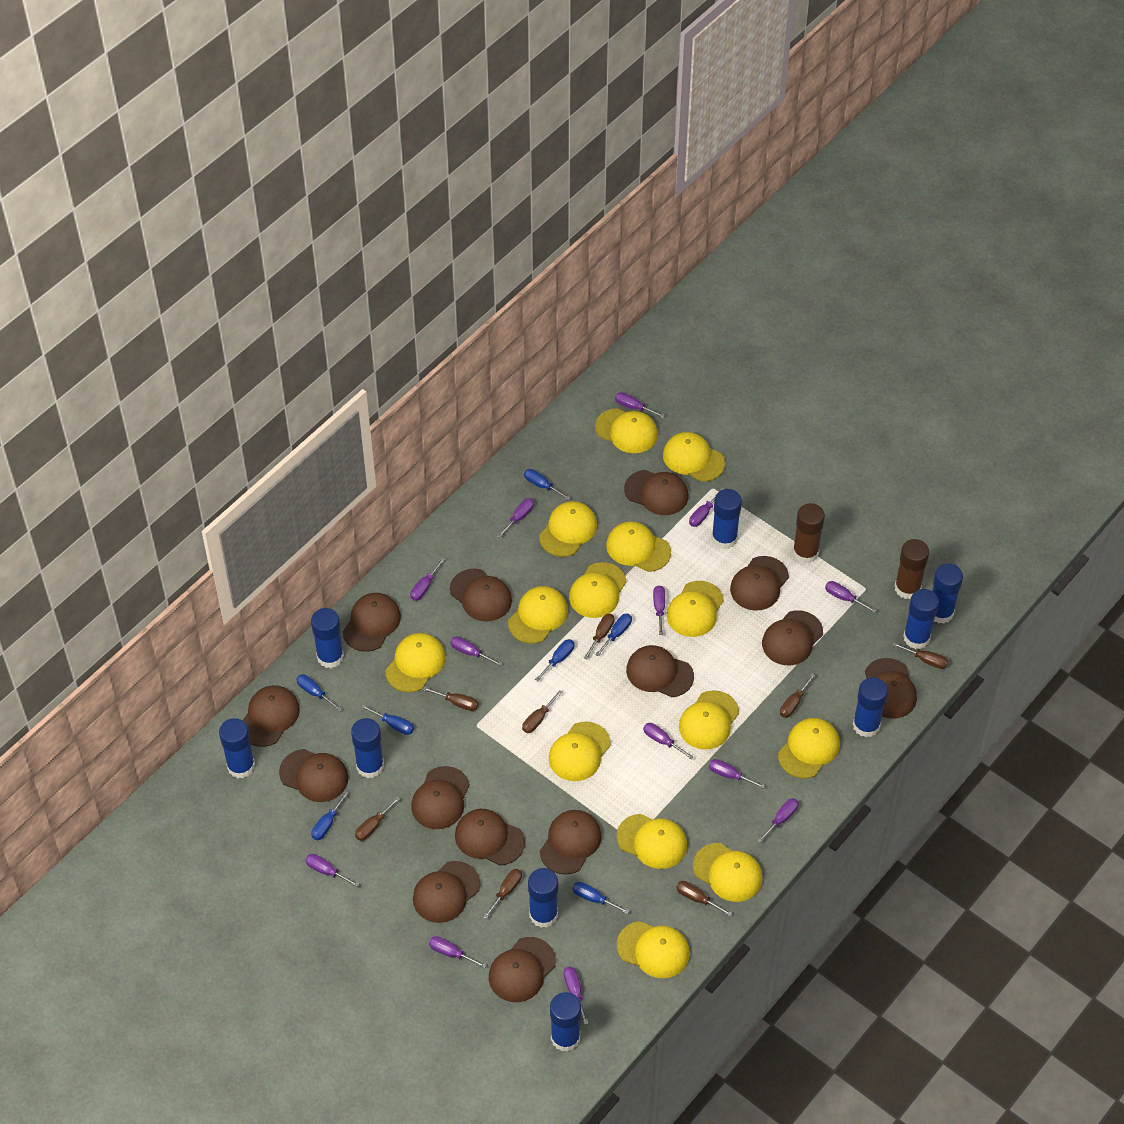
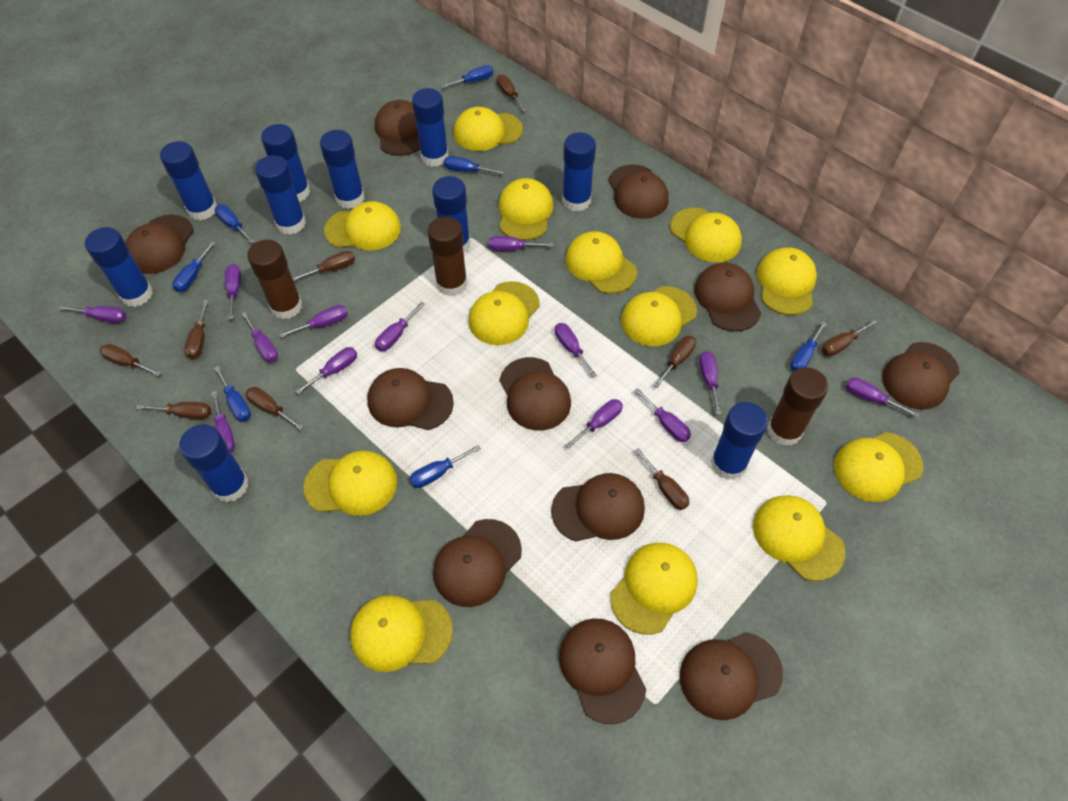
blue glue stick: [219,718,255,778] [311,608,344,668] [351,718,384,778] [528,868,558,928] [550,992,581,1052] [712,489,742,549] [853,677,888,737] [903,589,939,649] [932,563,963,624] = 9 -> [85,227,153,307] [160,141,217,221] [179,424,249,502] [255,155,306,235] [261,124,310,202] [320,130,365,209] [412,88,449,167] [432,176,470,253] [562,132,596,212] [711,402,768,480] = 10
brown cap: [242,685,300,747] [279,749,348,802] [343,593,401,652] [411,766,470,829] [413,861,480,923] [450,568,512,622] [455,809,525,866] [489,937,556,1002] [540,810,602,875] [624,470,688,515] [626,645,694,697] [730,556,789,611] [762,610,823,666] [865,658,917,718] = 14 -> [125,215,194,274] [367,368,454,430] [375,100,420,156] [433,519,522,607] [500,357,571,431] [551,473,645,542] [559,619,646,724] [608,164,669,219] [680,632,783,720] [694,263,761,332] [882,342,960,410] = 11
brown glue stick: [793,503,825,563] [895,539,929,599] = 2 -> [247,240,302,319] [428,217,467,296] [767,367,828,446] = 3
brown screwdriver: [355,796,400,841] [423,687,479,711] [483,869,522,919] [522,690,563,733] [584,614,615,659] [676,881,732,916] [780,674,815,718] [892,643,948,669] = 8 -> [100,344,161,376] [136,402,211,419] [184,300,208,359] [246,387,304,430] [292,251,355,281] [496,75,527,111] [635,448,689,510] [653,336,696,388] [822,319,878,356] = 9
yellow cap: [385,633,446,693] [508,586,568,644] [539,501,597,557] [549,722,611,781] [569,562,627,618] [595,408,658,453] [606,521,671,572] [617,814,687,869] [617,921,690,978] [663,432,725,482] [667,581,724,637] [679,690,739,750] [693,843,762,902] [778,718,840,778] = 14 -> [303,451,397,516] [324,201,401,251] [350,595,453,672] [454,107,523,151] [468,281,540,345] [499,178,554,240] [565,231,637,294] [610,543,698,635] [621,286,697,346] [670,208,742,263] [753,495,845,581] [757,247,817,315] [834,432,923,502] = 13

